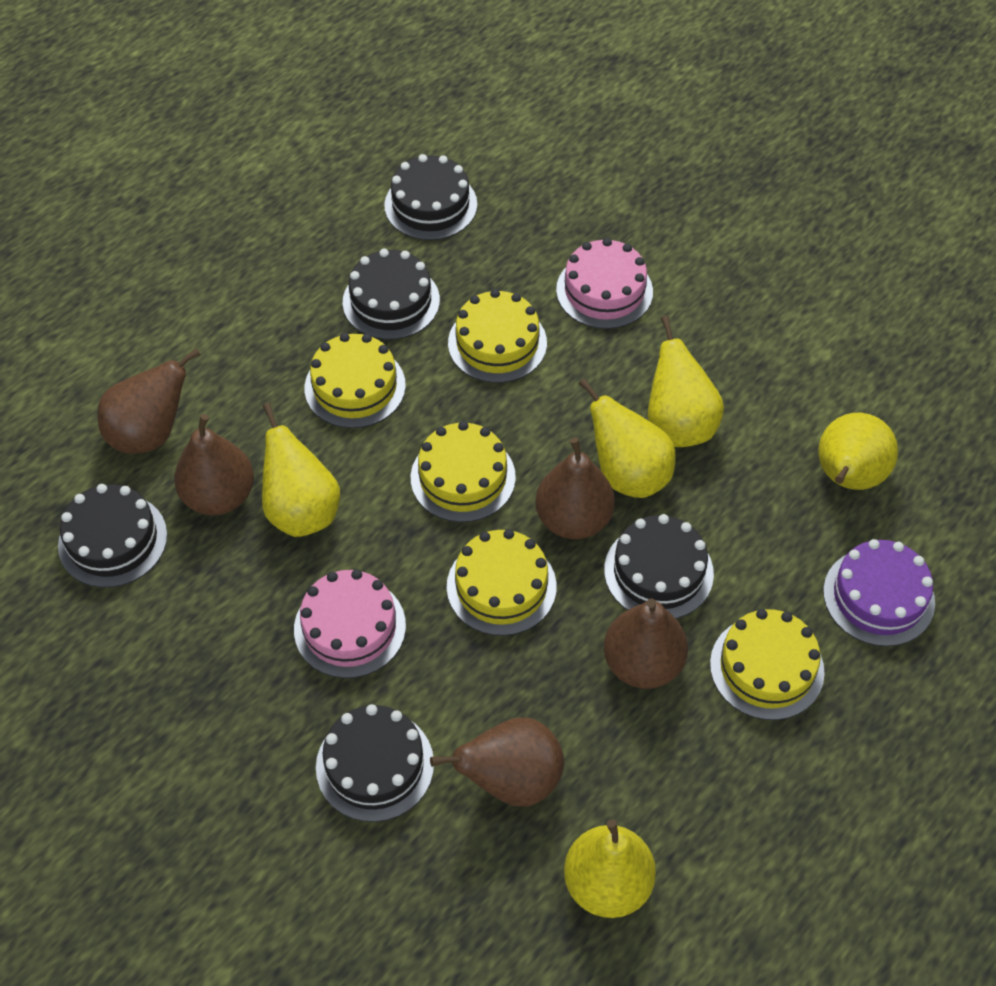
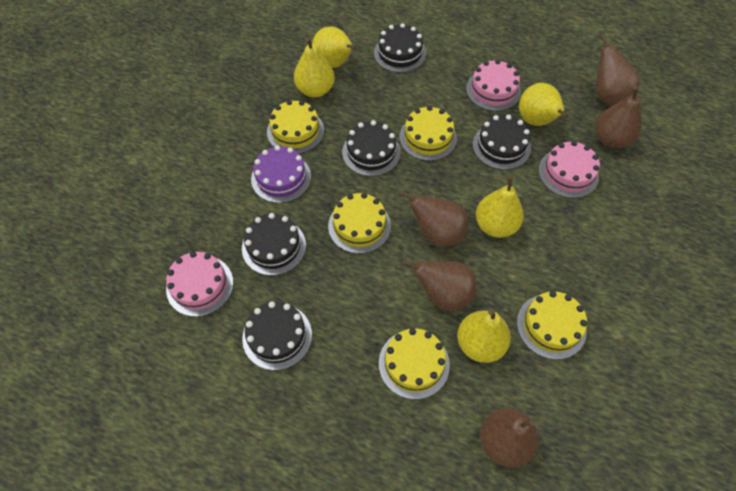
pink cake: [294,569,406,678] [556,238,653,329] = 2 -> [166,251,233,317] [466,59,521,111] [539,141,600,198] = 3

